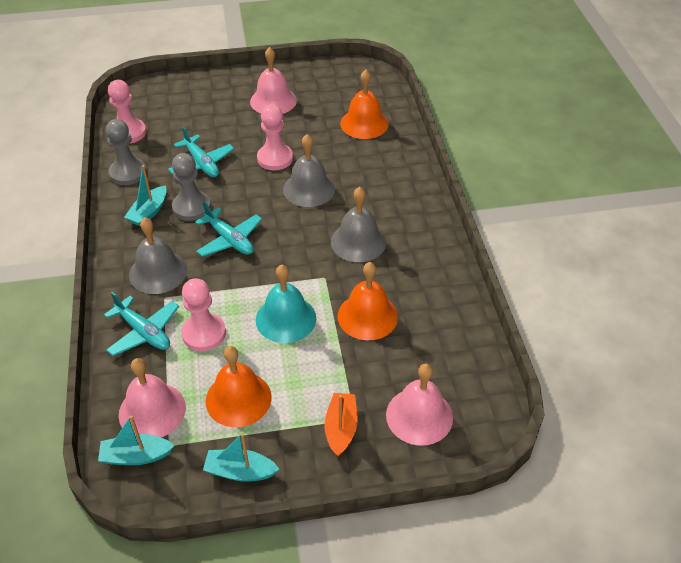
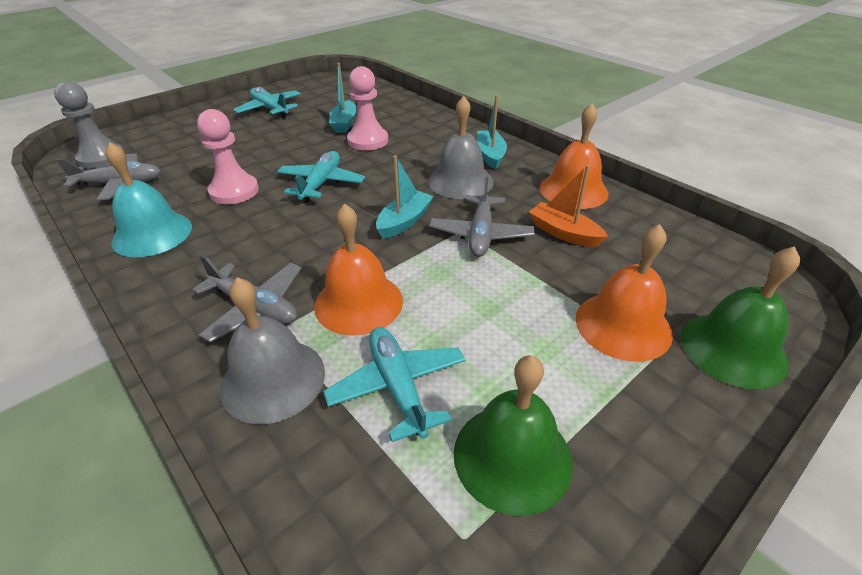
green bell: none = 0 -> [454,355,573,516] [681,246,800,389] = 2
grey bell: [129,217,187,294] [283,134,335,207] [331,187,386,262] = 3 -> [220,277,325,424] [428,96,493,199] = 2
grey pawn: [106,119,146,185] [172,153,211,221] = 2 -> [54,81,125,169] = 1
grey plane: none = 0 -> [57,153,161,200] [192,255,302,342] [429,177,535,257] = 3
pink bell: [119,358,186,437] [250,47,297,114] [386,364,453,446] = 3 -> none = 0
pink pawn: [108,80,146,143] [181,278,226,351] [257,105,293,170] = 3 -> [197,109,259,204] [347,66,388,151] = 2

